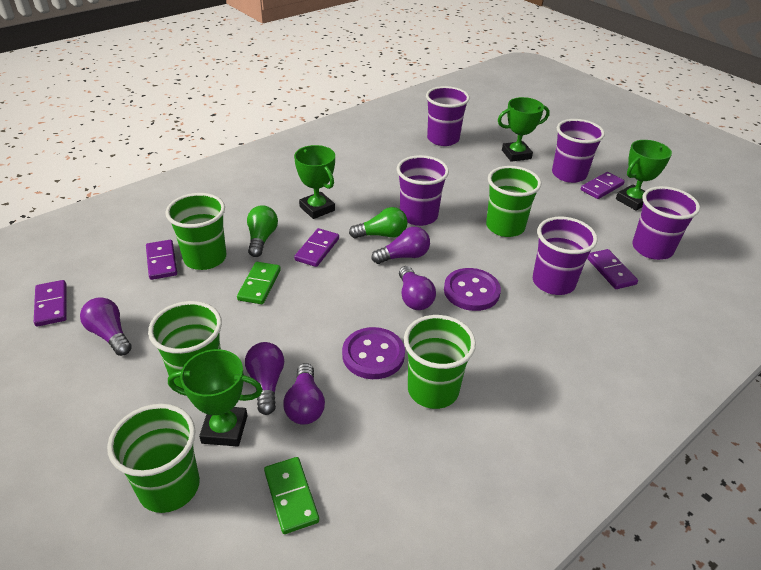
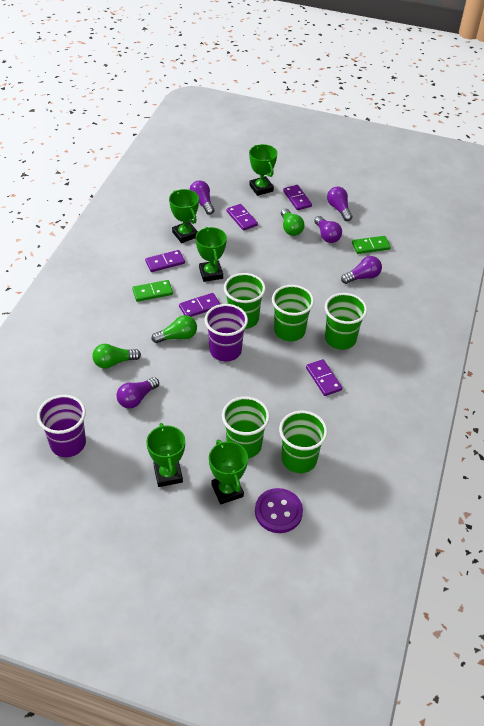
green light bulb: [247,205,278,257] [349,207,408,238] = 2 -> [92,344,141,368] [152,315,197,343] [281,208,304,236] = 3
green trophy: [168,349,263,447] [294,145,335,219] [498,97,550,162] [616,140,672,211] = 4 -> [146,423,185,487] [169,189,199,243] [195,227,227,282] [209,440,248,504] [249,144,277,196] = 5
purple button: [342,327,405,379] [444,268,501,311] = 2 -> [255,488,303,533] = 1
purple cup: [397,155,449,226] [426,86,470,146] [533,217,598,295] [552,119,605,183] [632,186,700,260] = 5 -> [37,395,86,457] [205,304,248,362] = 2

